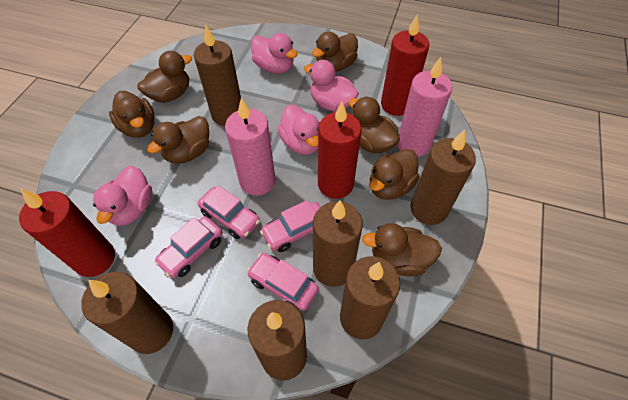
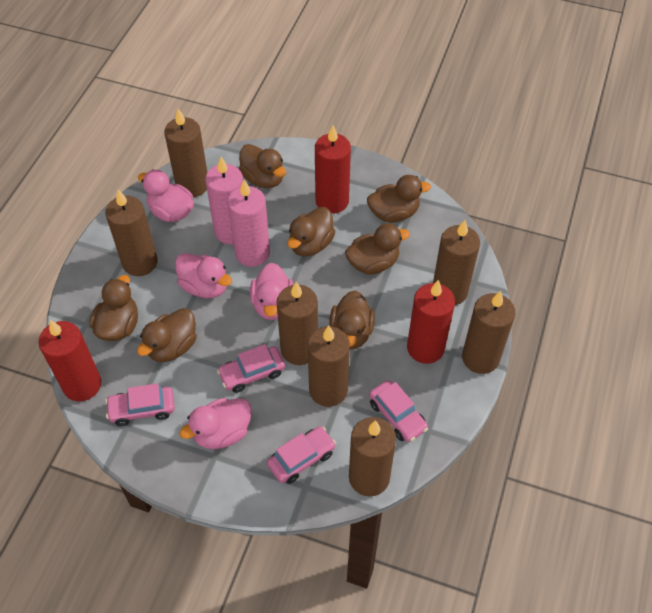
brown candle: [81,272,173,354] [194,25,241,126] [248,300,307,381] [313,200,363,287] [340,256,400,339] [410,130,476,225] = 6 -> [105,189,158,276] [164,109,207,197] [277,282,318,365] [308,326,350,407] [349,417,396,497] [433,220,480,305] [462,291,515,374] = 7

